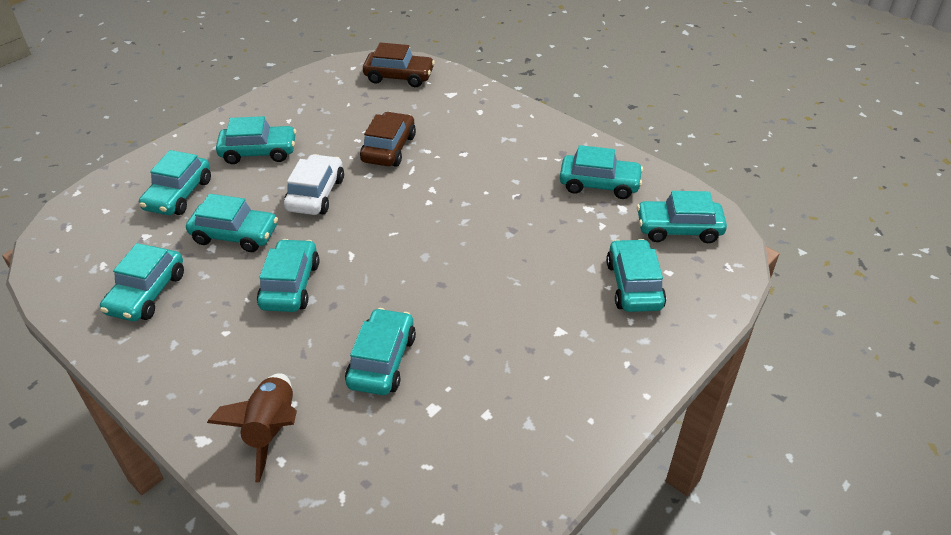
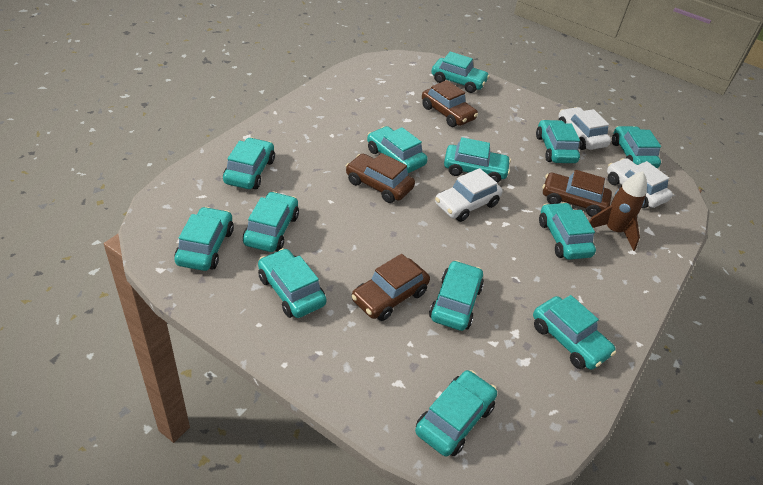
brown car: [360,112,416,167] [363,43,435,87] = 2 -> [346,153,415,203] [351,254,430,321] [422,80,478,127] [542,170,612,217] = 4
turquoise car: [100,243,184,321] [139,150,211,215] [186,194,278,252] [216,116,296,164] [257,239,319,312] [345,308,416,395] [560,145,643,199] [606,239,666,312] [637,191,727,243] = 9 -> [174,207,234,271] [223,137,275,189] [243,191,299,252] [258,248,326,318] [367,126,428,173] [415,370,497,457] [429,260,484,331] [431,51,490,93] [444,137,511,183] [533,295,616,370] [536,120,580,163] [539,202,596,260] [612,126,661,168] = 13
white car: [284,154,344,215] = 1 -> [435,168,503,222] [558,107,611,150] [607,158,673,208] = 3

